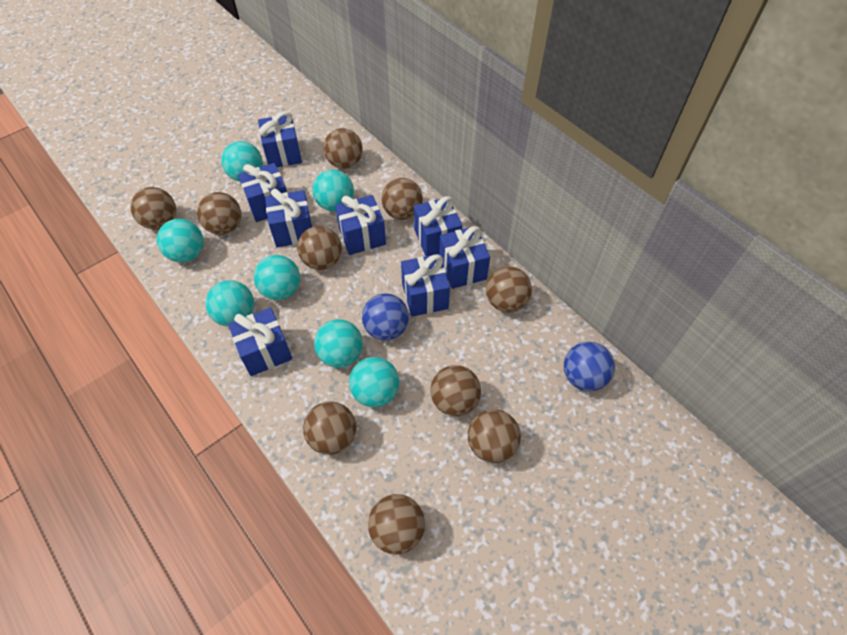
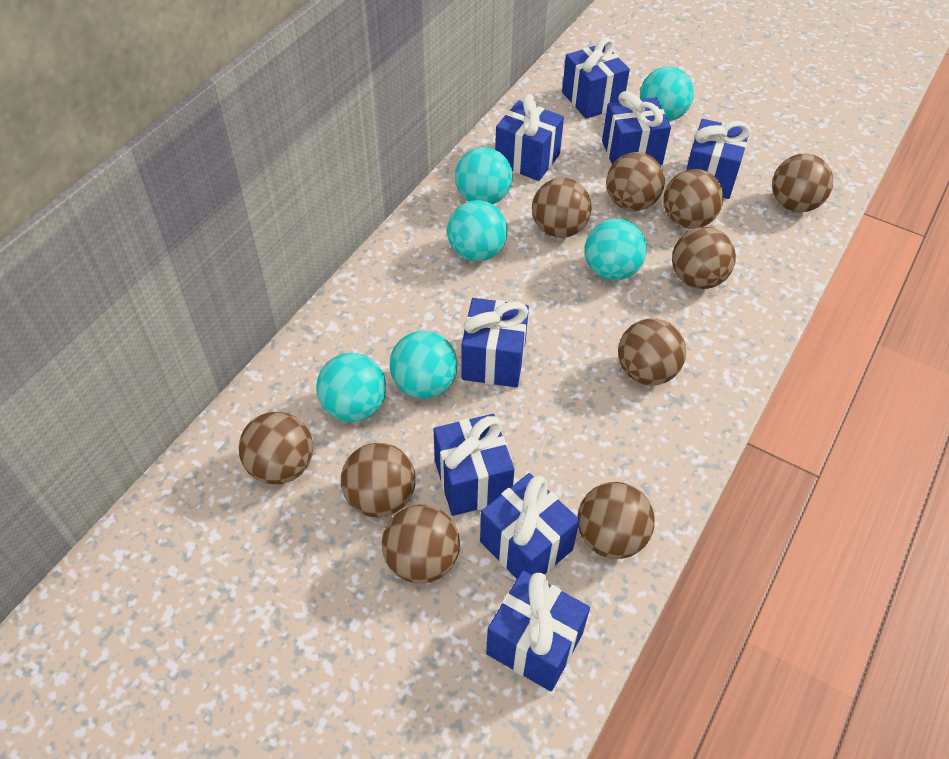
blue ball: [362,293,409,341] [564,342,615,391] = 2 -> none = 0
turquoise ball: [157,219,204,262] [205,280,254,327] [221,141,263,182] [254,255,300,300] [312,170,354,211] [314,319,363,368] [349,357,399,407] = 7 -> [316,353,386,422] [390,331,458,399] [447,200,507,262] [455,147,513,205] [585,219,647,281] [640,66,694,122] = 6

